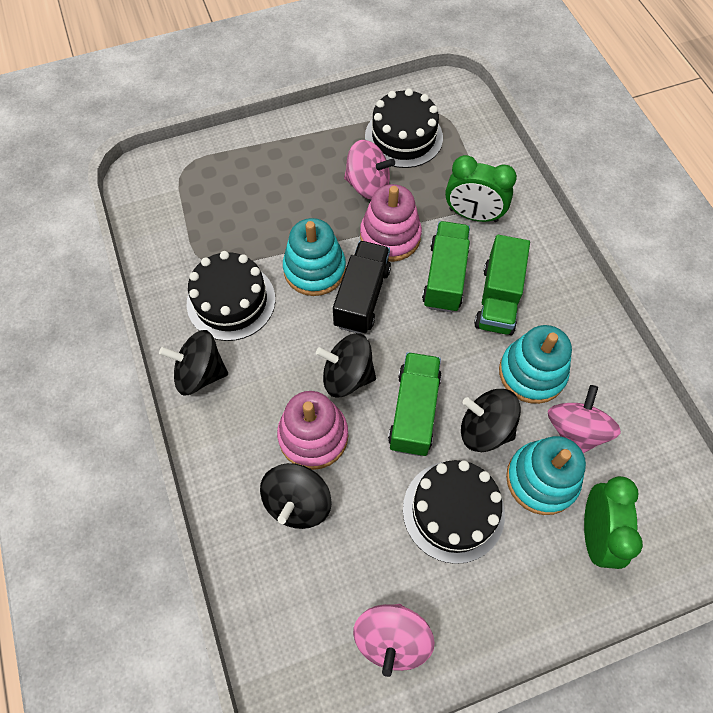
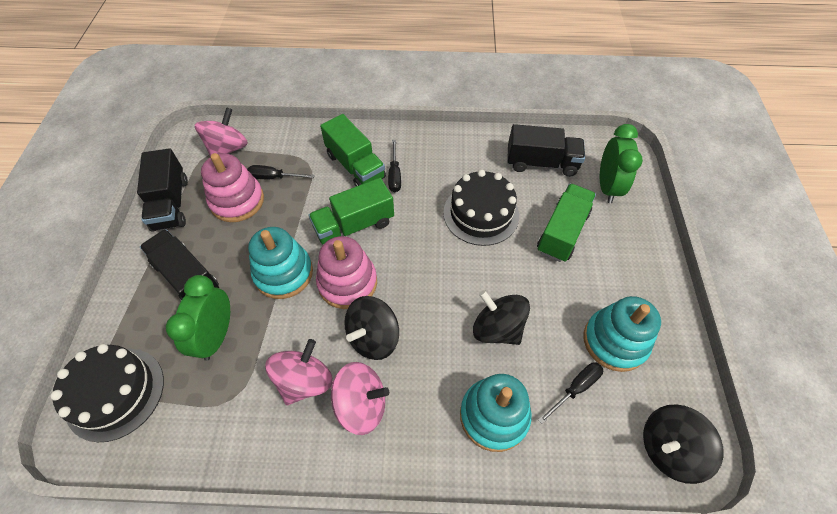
black cake: [187,251,275,341] [365,88,443,168] [403,460,505,564] = 3 -> [50,344,164,442] [443,170,519,246] = 2
black screwdriver: none = 0 -> [247,165,314,179] [388,140,401,192] [538,362,603,424] = 3
black spinning top: [159,330,228,396] [260,463,332,529] [316,333,376,397] [461,389,521,452] = 4 -> [344,296,399,360] [473,290,530,345] [643,404,724,484] = 3
black truck: [333,241,391,334] = 1 -> [137,148,188,232] [140,229,219,301] [507,124,585,177] = 3

